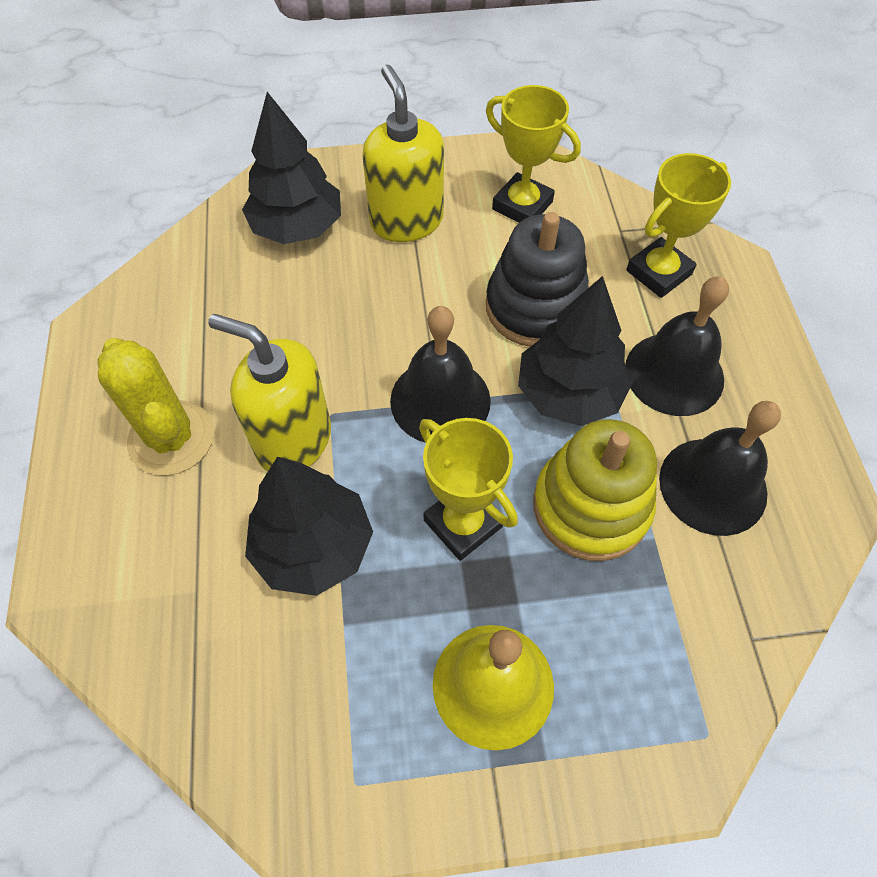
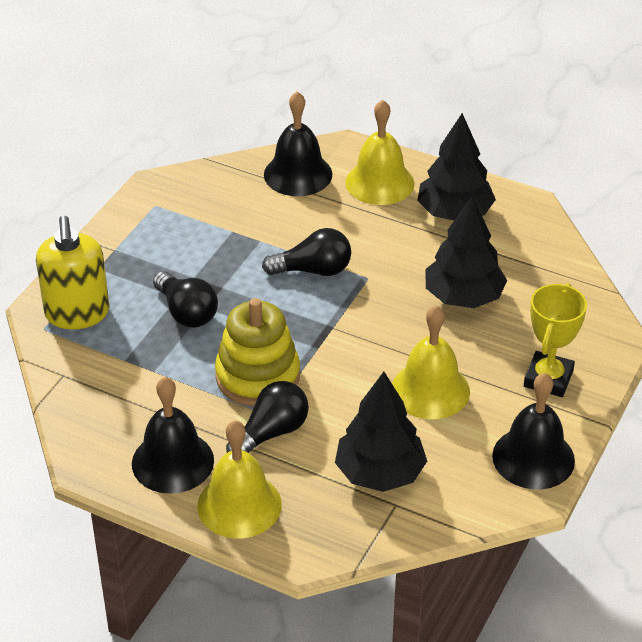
black light bulb: none = 0 -> [153,271,218,328] [226,381,309,453] [262,228,351,276] = 3
black stacking toy: [486,212,589,347] = 1 -> none = 0
yellow bell: [433,625,554,751] = 1 -> [197,420,282,539] [345,100,415,205] [392,305,470,419] = 3
yellow cactus: [97,338,214,475] = 1 -> none = 0
yellow soap dispenser: [208,314,331,471] [362,65,444,242] = 2 -> [36,215,109,329] = 1
yellow trophy: [419,418,518,561] [486,85,581,223] [626,153,731,298] = 3 -> [524,283,587,397] = 1

